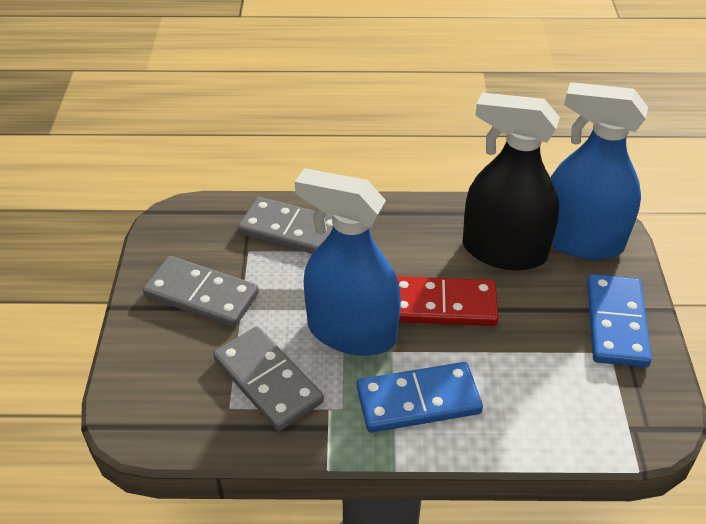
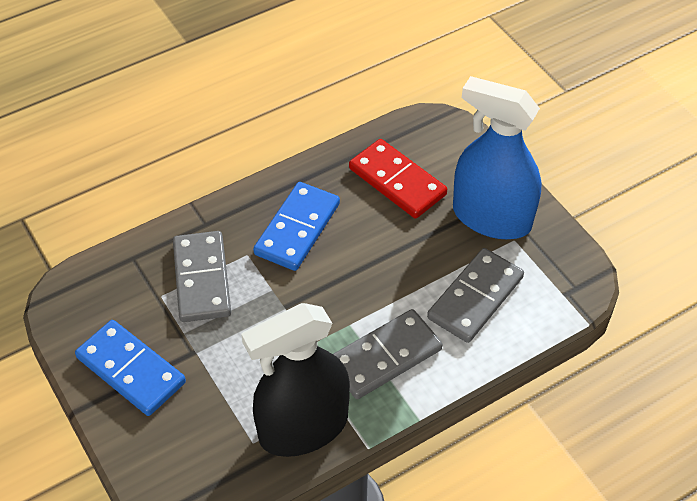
blue spray bottle: [295,168,401,356] [551,82,648,260] = 2 -> [453,76,542,239] = 1

